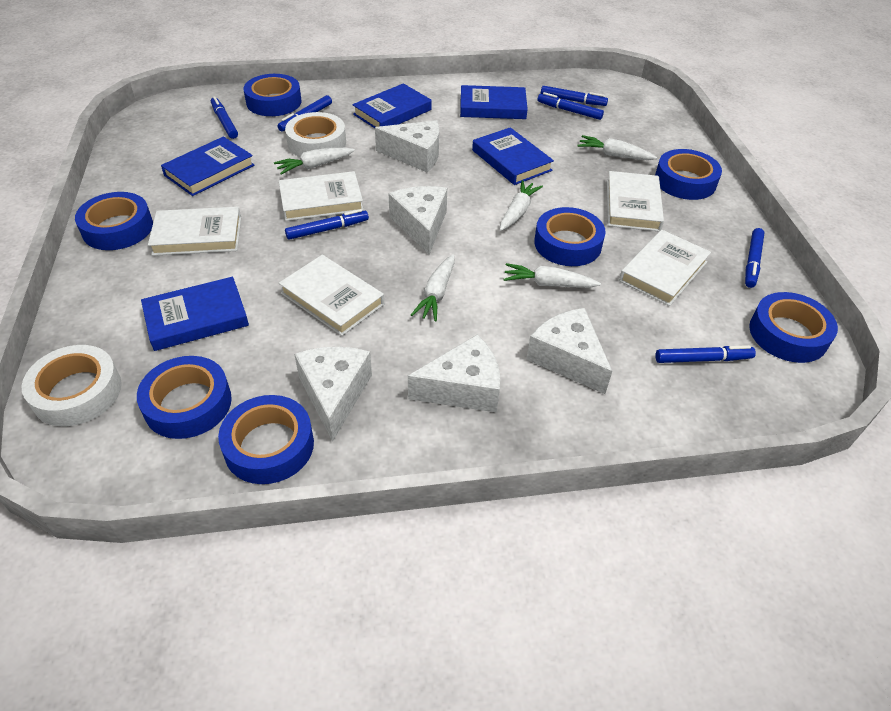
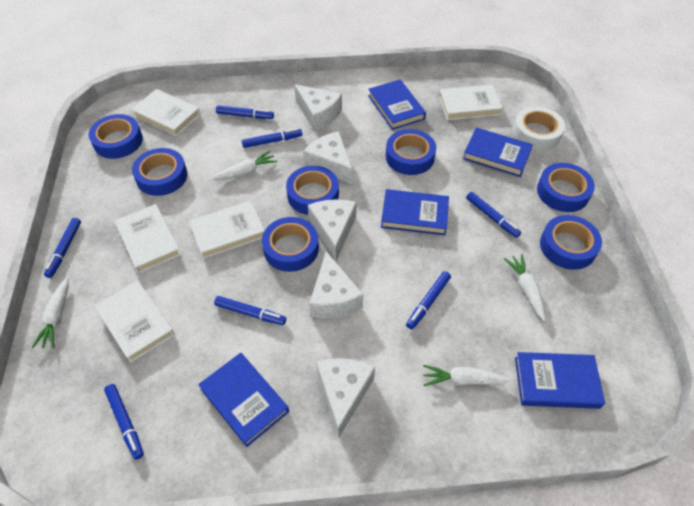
white carrot: [274,148,355,175] [411,255,455,321] [500,180,543,231] [503,263,601,288] [577,135,657,160] = 5 -> [32,277,69,348] [211,151,277,180] [423,365,510,386] [504,254,546,321] = 4
white tape: [22,345,122,426] [285,112,346,157] = 2 -> [513,107,565,150] = 1

